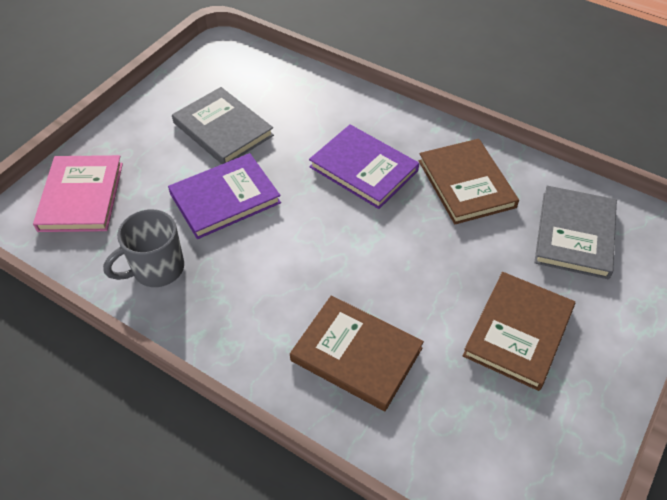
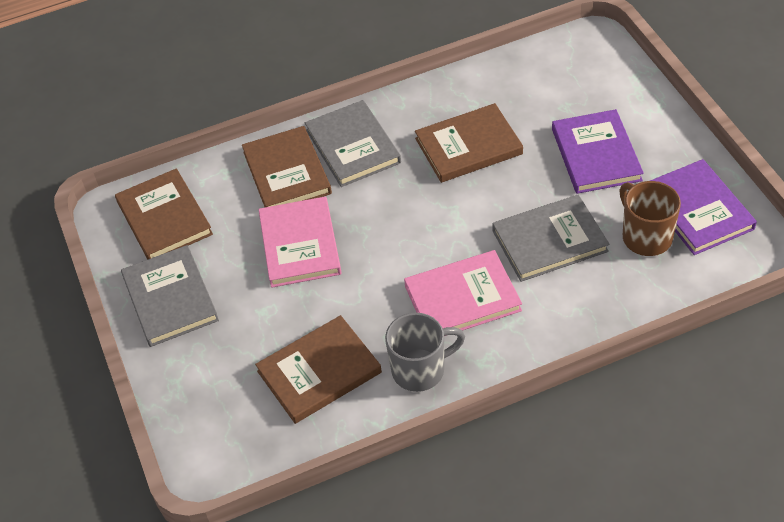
brown book: [290,295,424,411] [419,139,519,224] [463,272,575,391] = 3 -> [115,168,213,260] [242,126,332,207] [255,315,382,424] [415,103,523,183] = 4
brown mug: none = 0 -> [619,181,681,256] = 1
grey book: [172,87,274,164] [534,186,617,279] = 2 -> [121,245,219,347] [305,100,401,187] [492,195,609,282] = 3
pink book: [33,155,123,232] = 1 -> [259,196,342,288] [404,250,522,336] = 2

